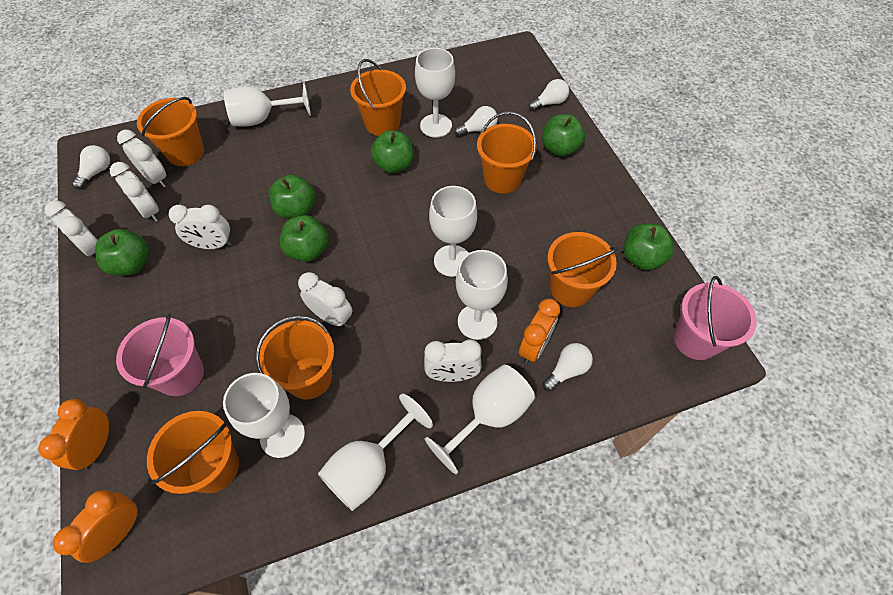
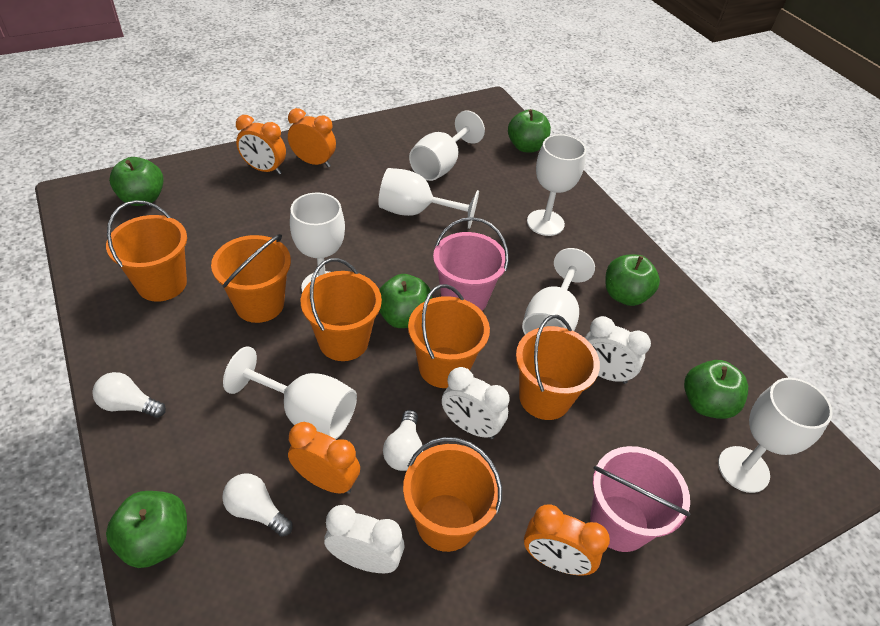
orange clock: [38,399,109,470] [53,490,139,563] [519,299,560,364] = 3 -> [236,115,286,175] [288,108,336,167] [288,422,360,494] [524,505,610,575] = 4
white clock: [44,200,98,256] [110,162,159,222] [117,130,166,188] [169,205,232,249] [298,272,353,327] [424,339,482,382] = 6 -> [324,505,405,573] [442,367,509,439] [585,316,651,384] = 3
white light bulb: [72,145,110,189] [454,106,498,137] [529,79,569,111] [542,343,593,392] = 4 -> [92,372,166,418] [222,473,293,537] [383,410,423,471] = 3

